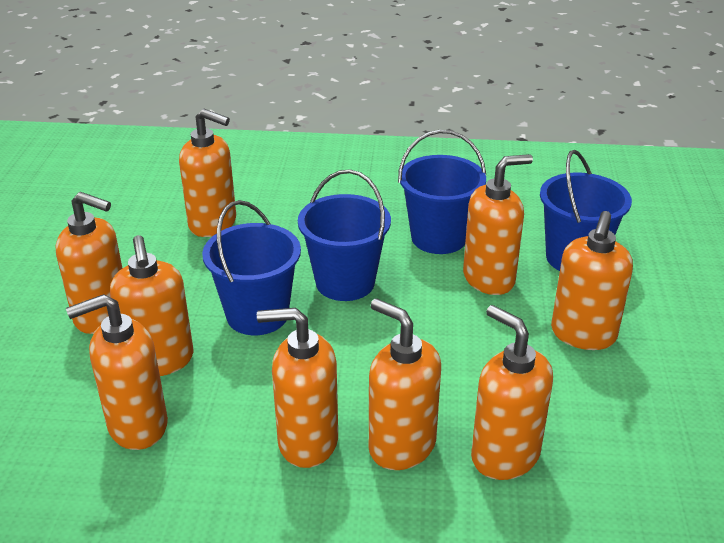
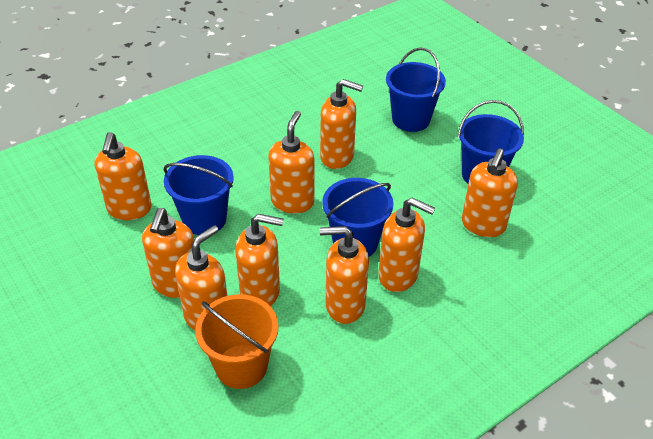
orange bucket: none = 0 -> [195,294,279,389] = 1

